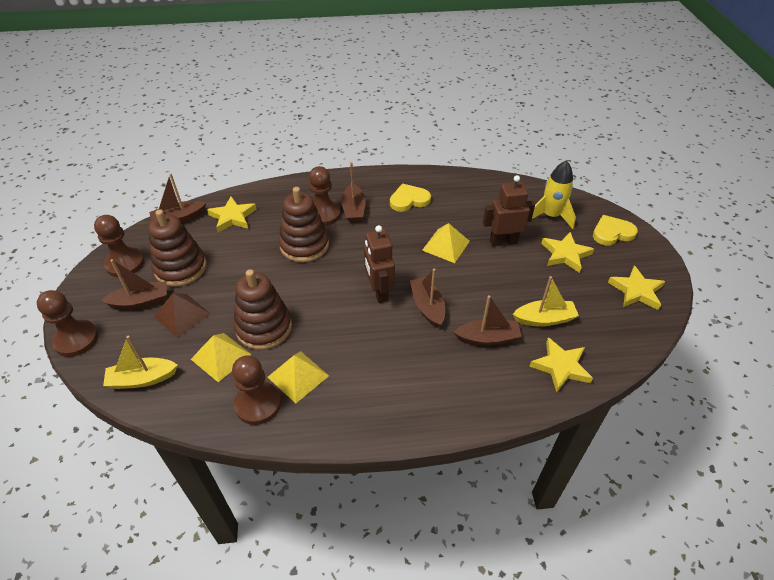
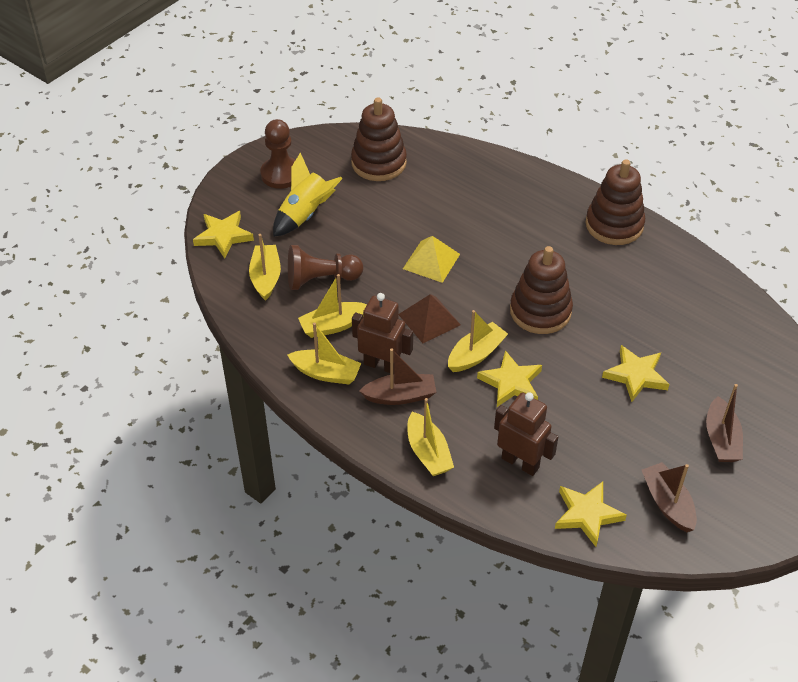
brown boat: [101,259,167,310] [149,173,206,223] [341,162,366,223] [410,268,445,328] [454,295,522,346] = 5 -> [359,349,436,405] [642,462,697,532] [706,384,743,462] = 3
brown pawn: [37,290,99,357] [94,215,145,277] [232,355,281,425] [309,166,341,226] = 4 -> [260,119,295,189] [288,245,363,290] = 2
yellow boat: [103,336,178,389] [513,276,579,327] = 2 -> [249,234,281,301] [287,323,361,385] [298,274,367,338] [407,398,454,476] [448,310,508,372] = 5
yellow heart: [390,184,431,212] [593,215,638,246] = 2 -> none = 0
yellow pyramid: [191,333,252,382] [268,351,329,403] [422,223,470,263] = 3 -> [403,236,460,283] = 1

